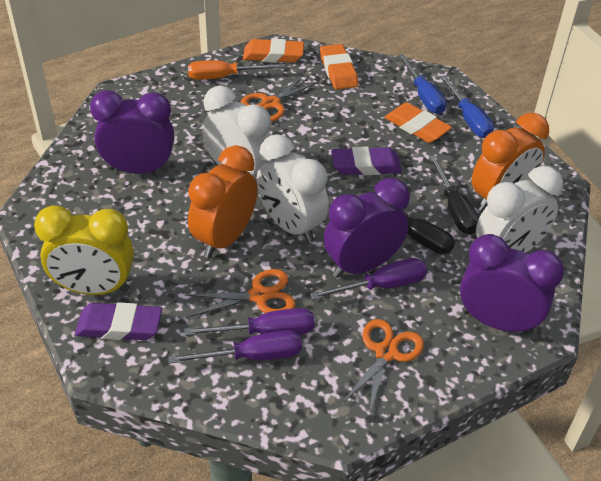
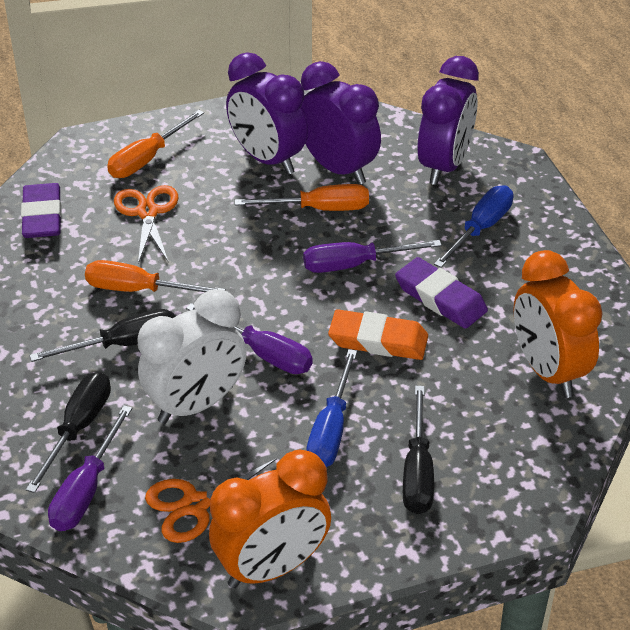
black screwdriver: [356,193,455,254] [429,156,479,235] = 2 -> [26,372,111,493] [29,309,175,362] [403,386,434,514] = 3
orange eraser: [243,39,304,63] [320,44,358,90] [384,102,452,143] = 3 -> [328,309,428,360] = 1
orange scissors: [185,269,296,317] [240,74,319,122] [342,319,424,416] = 3 -> [114,185,179,264] [145,458,277,543] = 2
orange screwdriver: [188,60,284,80] = 1 -> [85,260,226,292] [107,110,204,178] [235,184,369,211] = 3
white clock: [202,86,271,182] [257,134,329,243] [476,166,563,253] = 3 -> [137,289,247,424] = 1
yellow clock: [34,205,134,295] = 1 -> none = 0

